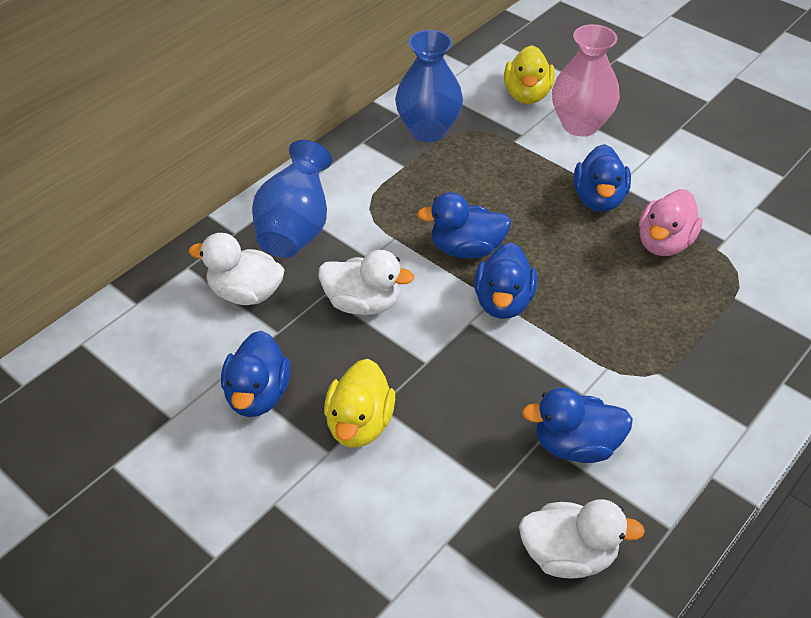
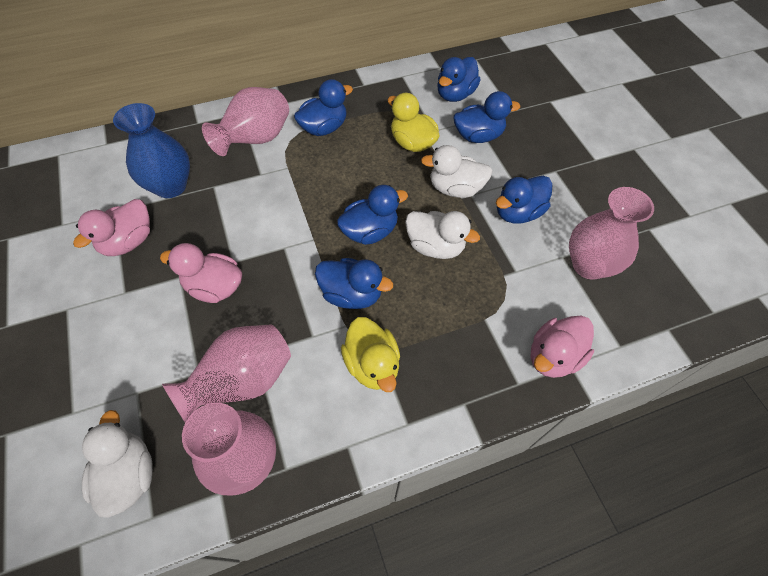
blue duck: [221,331,290,417] [417,192,511,259] [474,242,537,319] [522,387,633,463] [574,144,631,212] = 5 -> [294,79,353,136] [315,258,393,309] [337,185,408,245] [437,57,481,102] [453,91,520,143] [496,176,553,224] = 6
blue vase: [252,140,332,258] [395,30,463,142] = 2 -> [113,103,190,198] = 1
pink duck: [639,190,703,256] = 1 -> [73,199,150,256] [160,243,242,303] [530,315,594,378] = 3
pink vase: [552,24,620,137] = 1 -> [162,324,291,423] [182,403,276,495] [202,87,289,156] [569,187,654,280] = 4

